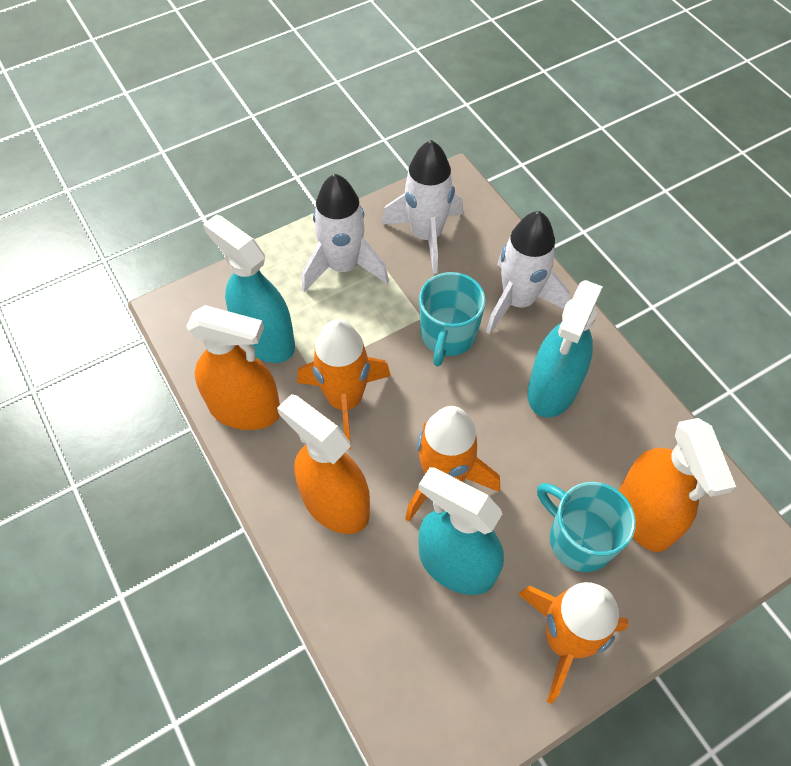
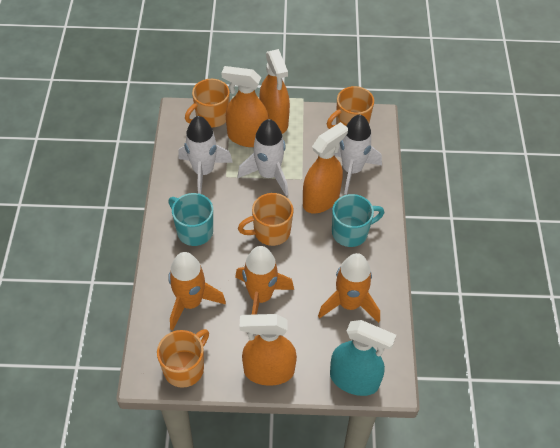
orange mug: none = 0 -> [157,329,209,388] [185,79,230,127] [238,193,293,246] [327,86,374,129] = 4
orange spray bottle: [186,305,280,430] [277,394,370,534] [619,418,736,552] = 3 -> [222,66,269,147] [240,314,297,386] [259,49,290,134] [303,122,348,214] = 4
turquoise spray bottle: [203,214,295,363] [418,467,504,595] [528,280,603,418] = 3 -> [330,320,396,396] = 1

